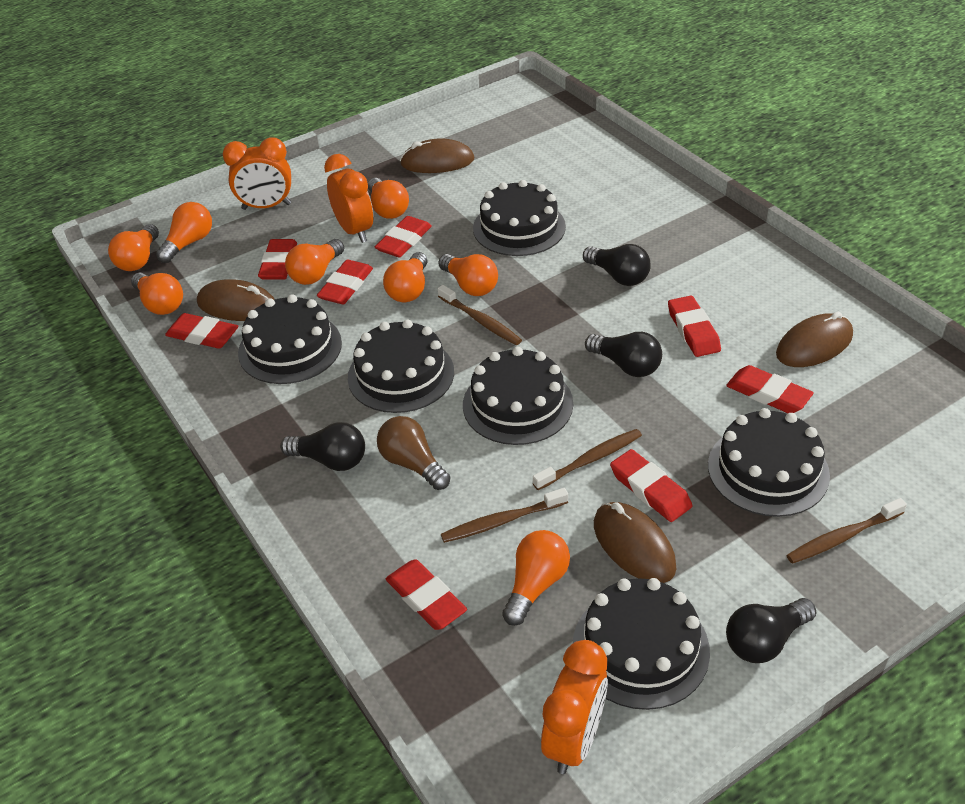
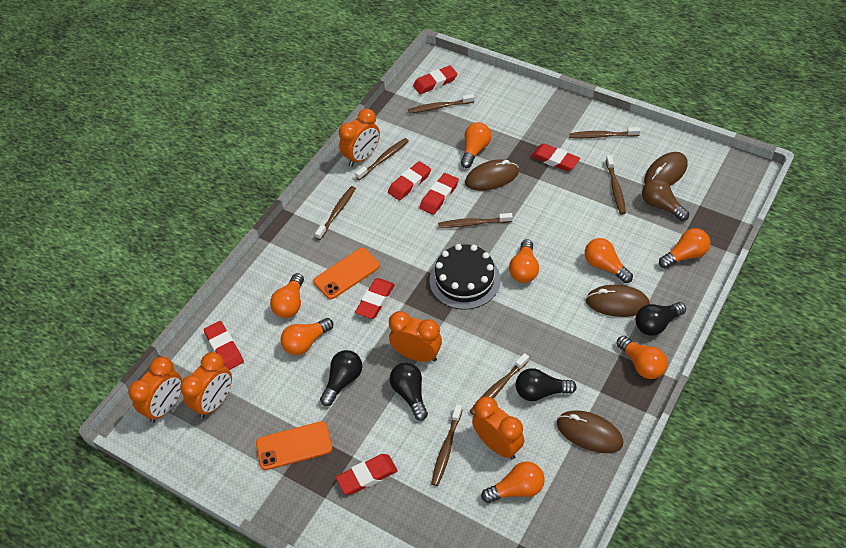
black cake: [238,294,342,384] [348,319,454,413] [463,347,573,445] [473,180,566,256] [573,578,710,710] [708,408,830,517] = 6 -> [430,244,500,309] = 1
brown toothbrush: [438,285,522,345] [441,488,568,543] [533,429,642,490] [786,498,907,564] = 4 -> [315,186,356,240] [355,138,409,180] [408,94,474,113] [431,404,462,486] [438,213,513,228] [469,353,529,415] [569,127,641,138] [606,155,626,215] = 8
orange clock: [223,137,291,210] [324,154,373,243] [541,640,608,774] = 3 -> [128,357,182,423] [180,352,232,418] [339,109,380,167] [389,311,442,362] [472,396,524,459] = 5
orange phone: none = 0 -> [256,421,332,470] [313,248,380,299] = 2
red eraser: [165,313,238,349] [258,239,297,280] [317,260,373,304] [375,216,432,257] [386,559,467,630] [610,449,692,522] [668,295,721,357] [726,365,814,413] = 8 -> [204,321,244,370] [336,454,398,495] [355,278,395,319] [388,161,431,201] [413,65,457,94] [420,173,459,215] [531,144,580,171] = 7

